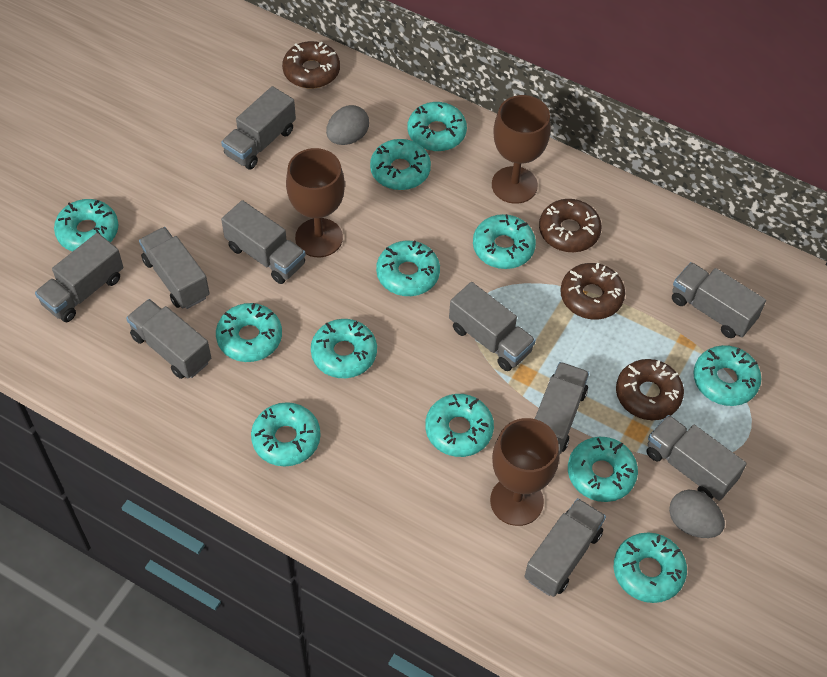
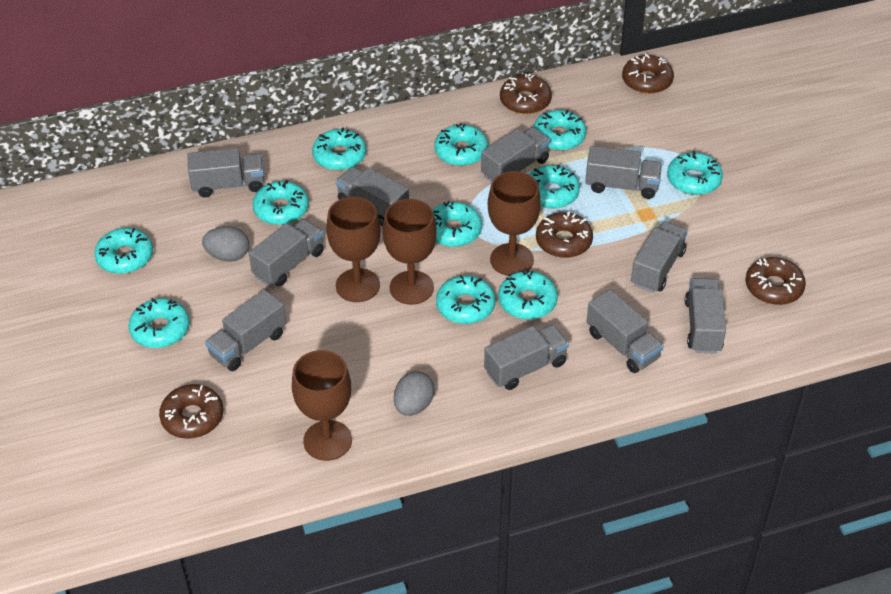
brown donut: [282,41,340,88] [539,199,602,252] [560,263,625,319] [616,359,684,420] = 4 -> [159,384,223,439] [500,74,552,114] [536,211,593,258] [622,53,674,94] [745,257,806,305] = 5
brown goblet: [286,148,345,257] [490,418,559,526] [492,95,551,204] = 3 -> [292,350,352,461] [326,197,381,302] [383,199,437,305] [488,171,541,276] = 4
turquoise donut: [54,199,119,252] [216,303,282,362] [251,402,321,467] [311,319,377,378] [370,139,431,190] [376,241,440,296] [408,102,467,151] [425,394,494,457] [473,214,536,269] [568,437,638,502] [614,532,687,603] [693,345,761,406] = 12 -> [94,228,153,274] [129,298,190,348] [252,180,309,225] [312,128,366,171] [432,201,482,247] [435,123,488,166] [436,275,495,324] [498,270,558,320] [529,165,580,209] [533,110,586,151] [667,150,723,195] = 11

